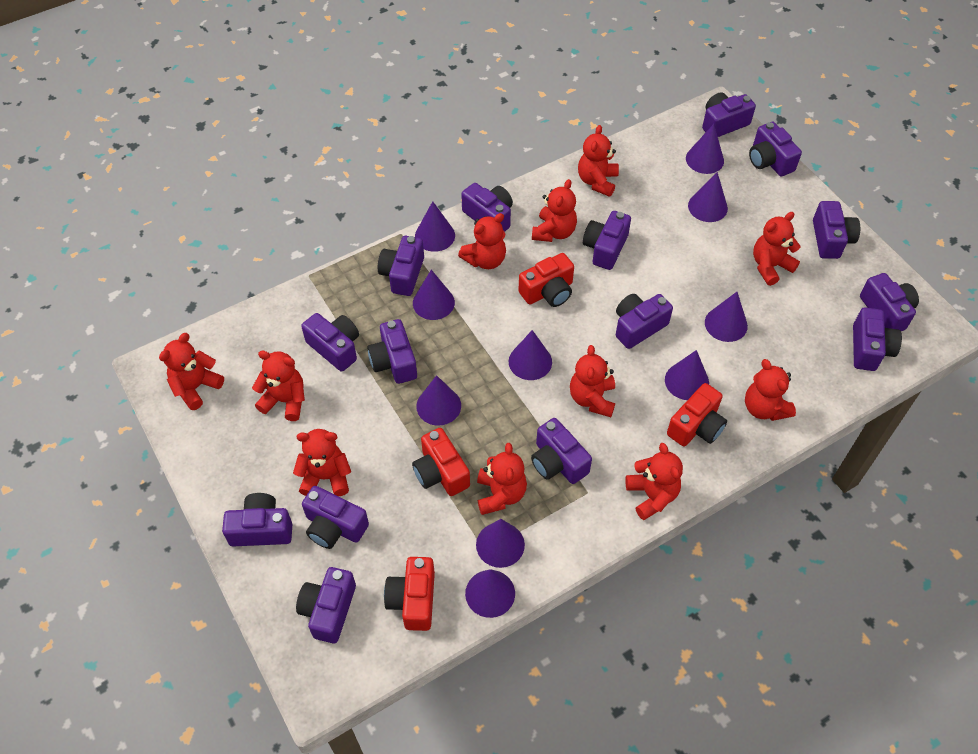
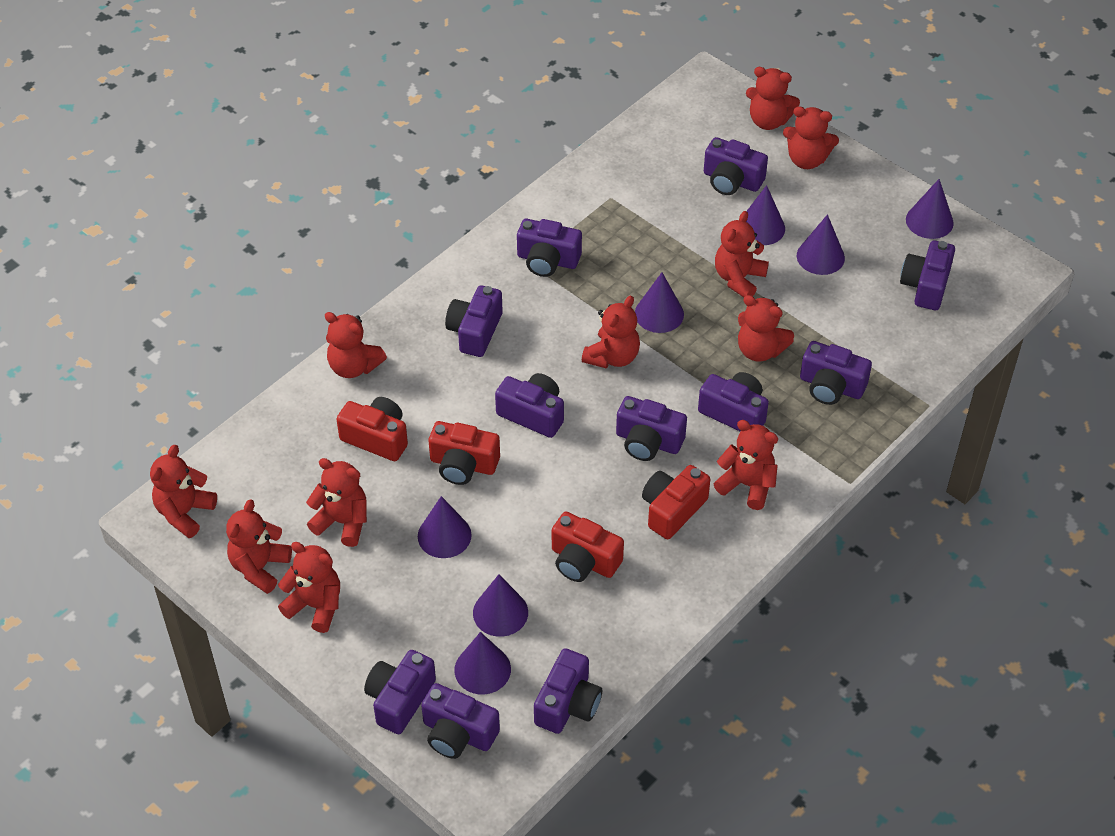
purple camera: [222,493,292,546] [296,567,356,643] [301,313,359,372] [302,486,369,549] [367,319,417,384] [378,236,424,296] [461,183,513,232] [531,418,592,484] [583,211,631,270] [616,294,673,349] [702,92,756,137] [749,122,802,177] [813,201,860,259] [853,307,902,371] [860,273,919,331] = 15 -> [364,650,436,734] [421,683,500,759] [445,285,503,357] [495,373,564,438] [517,219,582,277] [534,648,602,734] [616,396,687,461] [698,372,769,432] [704,137,768,195] [800,341,872,405] [900,240,955,310] = 11
purple cone: [413,270,455,320] [415,201,455,252] [416,375,461,426] [465,569,515,618] [476,519,525,568] [508,330,552,380] [665,350,709,400] [686,124,724,174] [688,172,728,222] [705,292,748,342] = 10 -> [418,496,472,558] [454,632,511,694] [473,574,528,637] [635,272,684,333] [746,185,785,245] [797,214,845,275] [906,179,954,239] = 7

